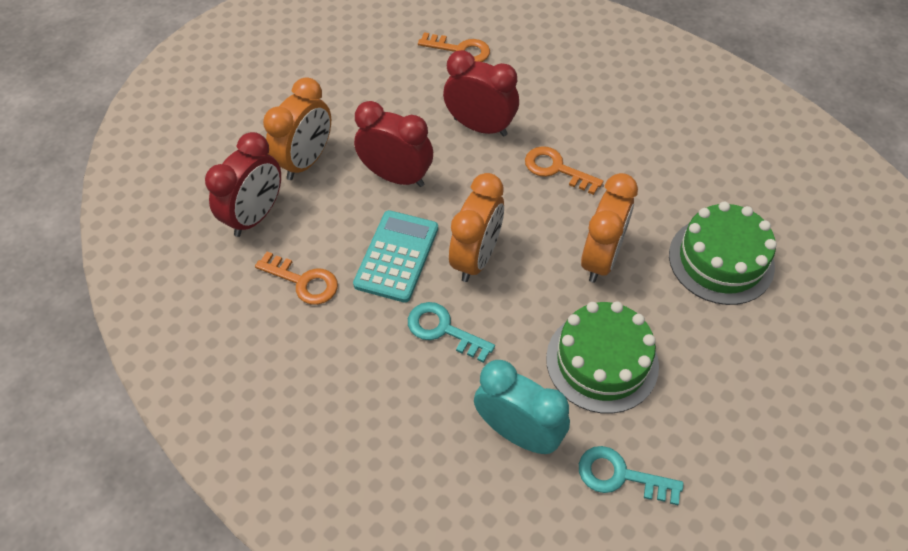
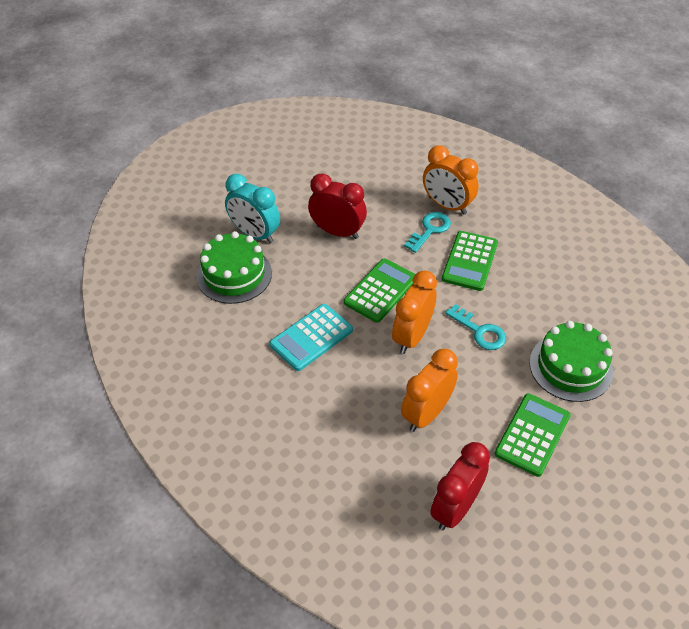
green calculator: none = 0 -> [344,259,415,323] [442,231,498,291] [494,393,571,477] = 3
orange key: [255,252,338,305] [418,32,490,62] [525,146,603,195] = 3 -> none = 0
red clock: [205,132,281,237] [354,101,433,187] [443,50,519,137] = 3 -> [308,173,367,239] [430,442,490,531] = 2

